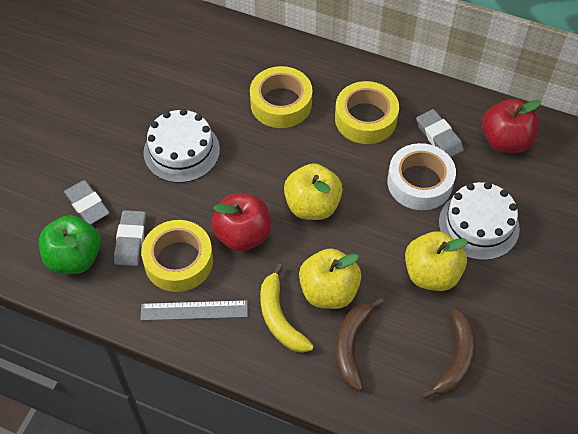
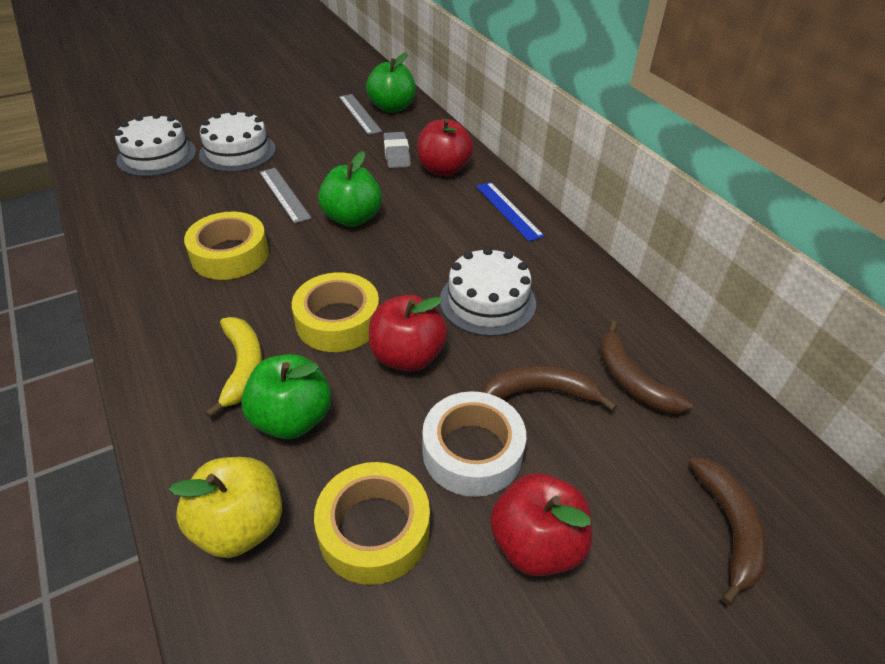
blue ruler: none = 0 -> [476,182,544,241] = 1
brown banana: [335,298,384,391] [421,308,476,399] = 2 -> [483,365,617,411] [599,320,693,414] [689,457,768,605] = 3
green apple: [39,215,101,274] = 1 -> [241,354,331,439] [318,151,382,227] [366,52,416,113] = 3
grey eraser: [64,180,110,225] [114,210,146,266] [416,109,464,157] = 3 -> [383,132,411,168] = 1
grey ruler: [140,300,248,321] = 1 -> [259,168,311,224] [339,94,382,135] = 2
red apple: [211,193,271,252] [482,99,541,153] = 2 -> [369,295,448,372] [417,119,473,176] [490,473,592,577] = 3
white cake: [143,109,220,183] [439,182,520,260] = 2 -> [115,113,196,177] [199,110,276,172] [440,247,536,336] = 3
yellow apple: [284,163,343,220] [299,248,361,309] [405,231,468,291] = 3 -> [169,457,282,558] = 1

